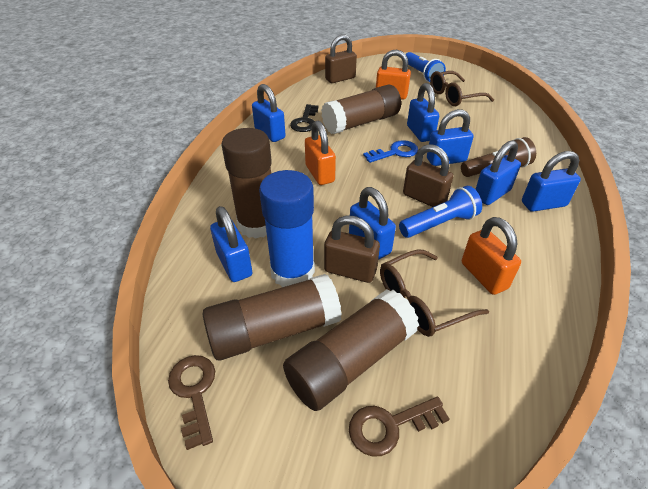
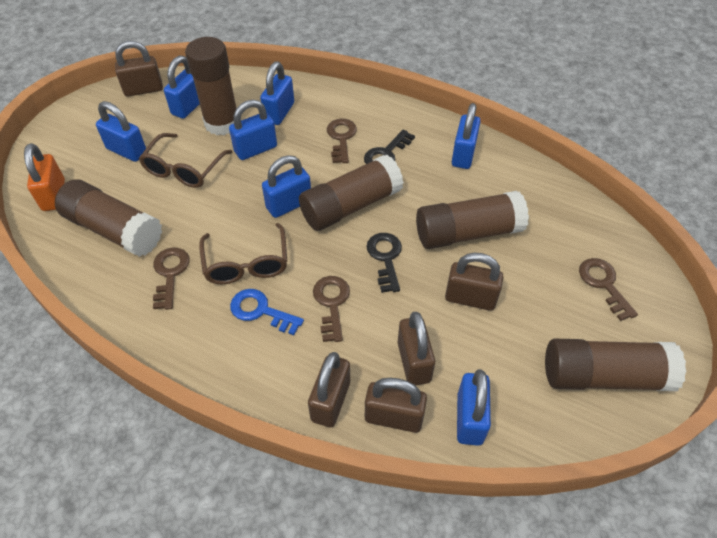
black key: [290,104,318,132] = 1 -> [364,129,415,164] [366,233,402,293] = 2
blue flashlight: [399,186,482,238] [406,52,446,82] = 2 -> none = 0
blue glue stick: [259,170,315,287] = 1 -> none = 0
brown flashlight: [461,137,536,177] = 1 -> none = 0
brown glue stick: [202,274,342,361] [221,128,272,239] [283,289,420,411] [321,84,401,134] = 4 -> [55,179,162,257] [185,37,236,135] [299,155,404,231] [416,191,529,249] [545,338,686,391] = 5
brown key: [168,355,215,450] [349,397,449,457] = 2 -> [153,247,190,310] [313,276,350,342] [327,119,357,163] [579,258,638,321] = 4
brown padlock: [324,215,380,283] [325,34,357,83] [403,144,453,207] = 3 -> [115,41,163,97] [308,352,350,427] [365,378,427,433] [398,312,435,385] [445,253,503,311] = 5
orange padlock: [305,121,336,185] [376,50,411,100] [462,217,521,295] = 3 -> [24,143,65,211] = 1

